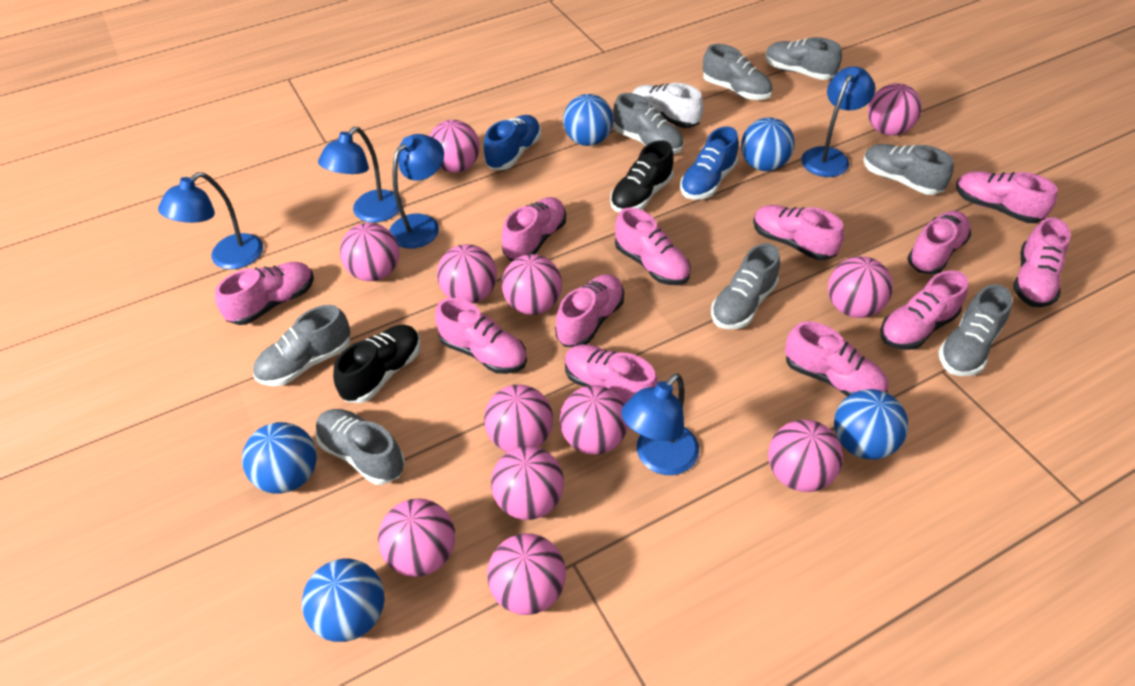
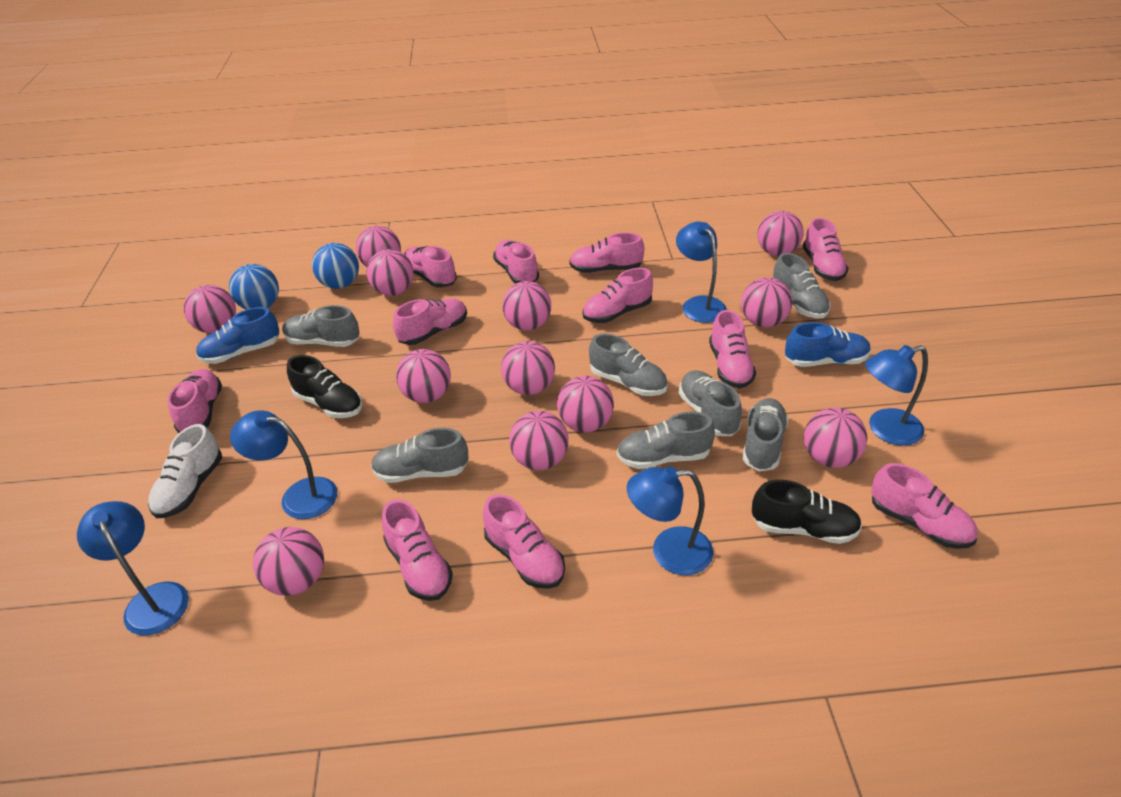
blue ball: [242,422,317,494] [302,559,385,642] [563,94,613,146] [741,118,795,171] [834,389,908,459] = 5 -> [229,264,279,309] [312,243,359,289] = 2
grey shoe: [253,305,350,386] [315,409,405,485] [613,93,683,154] [703,44,772,100] [711,243,780,329] [765,37,842,80] [863,144,954,195] [938,284,1012,376] = 8 -> [282,305,360,347] [371,428,469,483] [589,334,668,396] [617,411,715,469] [679,370,742,436] [743,398,789,472] [773,253,830,318] = 7
pink shoe: [215,262,314,325] [435,298,527,374] [502,197,566,261] [555,274,624,347] [565,344,658,404] [615,208,691,285] [753,205,844,260] [785,321,888,397] [880,270,968,350] [907,211,971,274] [956,171,1058,223] [1013,217,1071,307] = 12 -> [168,369,222,433] [382,499,453,601] [393,299,467,345] [404,246,457,288] [483,494,565,589] [493,240,539,284] [569,232,644,273] [583,268,653,323] [709,310,756,388] [803,218,849,281] [871,463,978,549] = 11

